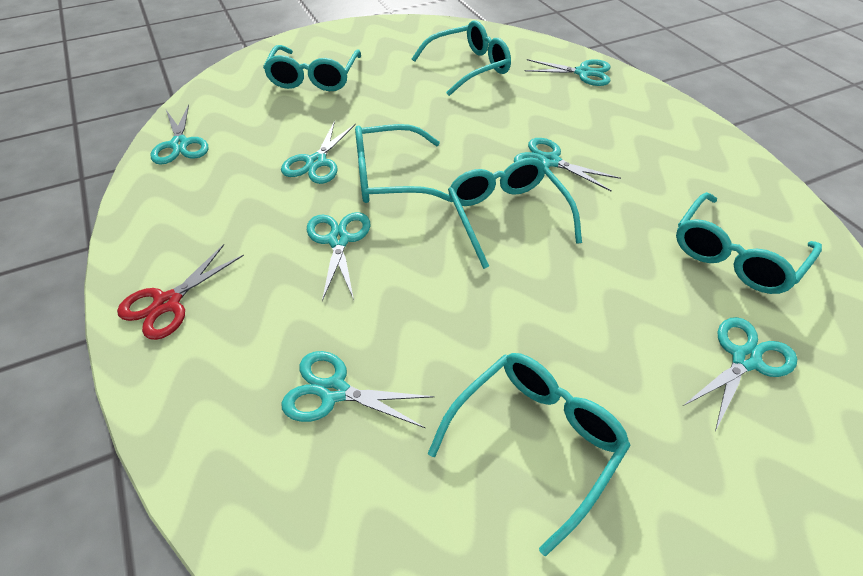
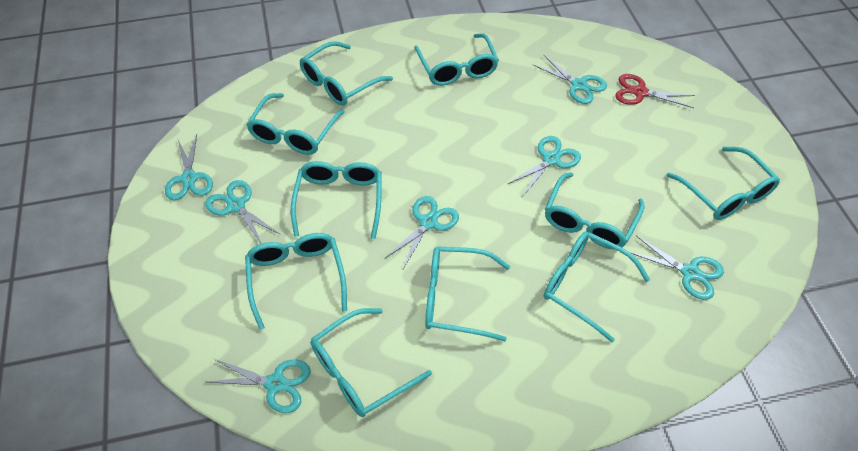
turquoise glasses: [263,45,361,91] [355,124,452,203] [412,20,511,96] [428,353,631,556] [448,157,582,269] [676,192,822,294] = 6 -> [245,233,347,330] [246,93,345,155] [291,161,382,239] [300,41,393,106] [311,308,432,417] [414,33,499,86] [425,246,510,341] [544,231,650,342] [545,172,645,249] [666,147,780,220] = 10

